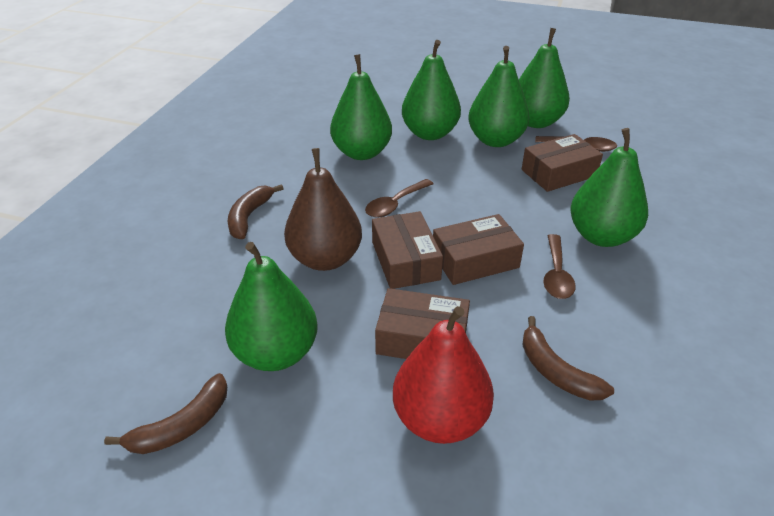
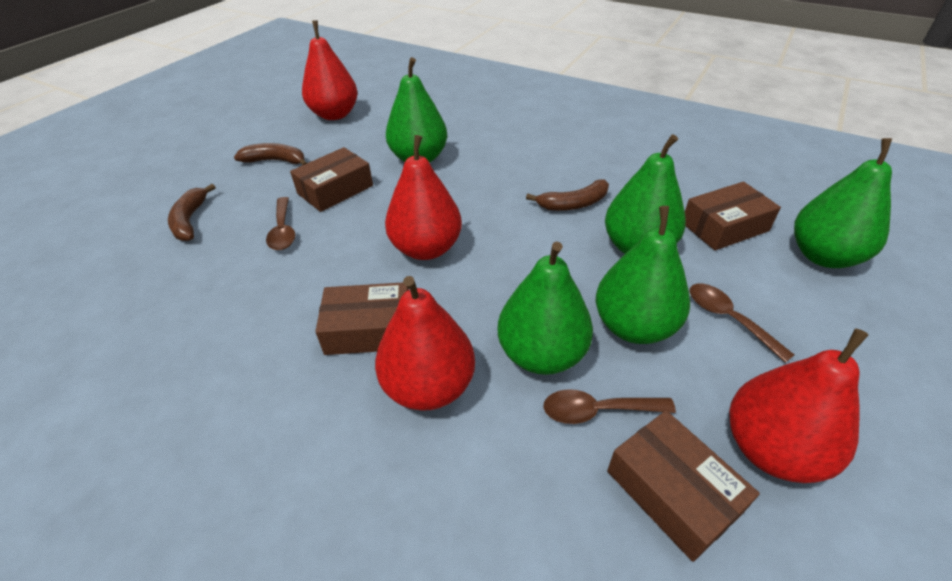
brown pear: [284,148,362,271] = 1 -> none = 0
green pear: [225,242,318,371] [330,54,392,160] [402,40,461,140] [468,46,530,147] [519,28,570,128] [570,128,648,247] = 6 -> [386,57,447,163] [498,242,593,375] [596,206,690,344] [605,134,686,254] [794,138,892,268] = 5
red pear: [393,306,494,444] = 1 -> [302,20,358,120] [375,276,475,411] [385,135,462,260] [729,328,868,483] = 4

